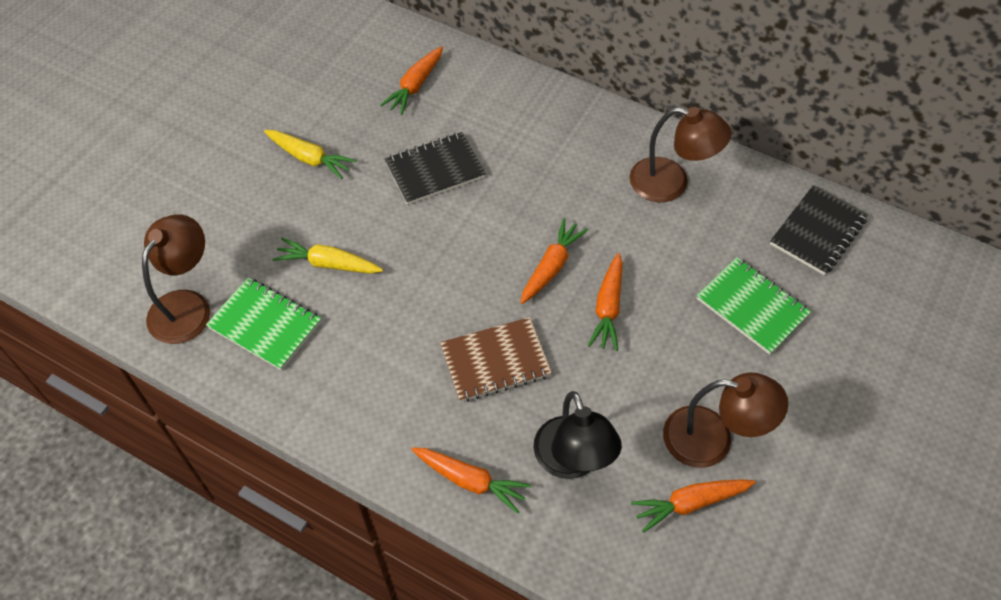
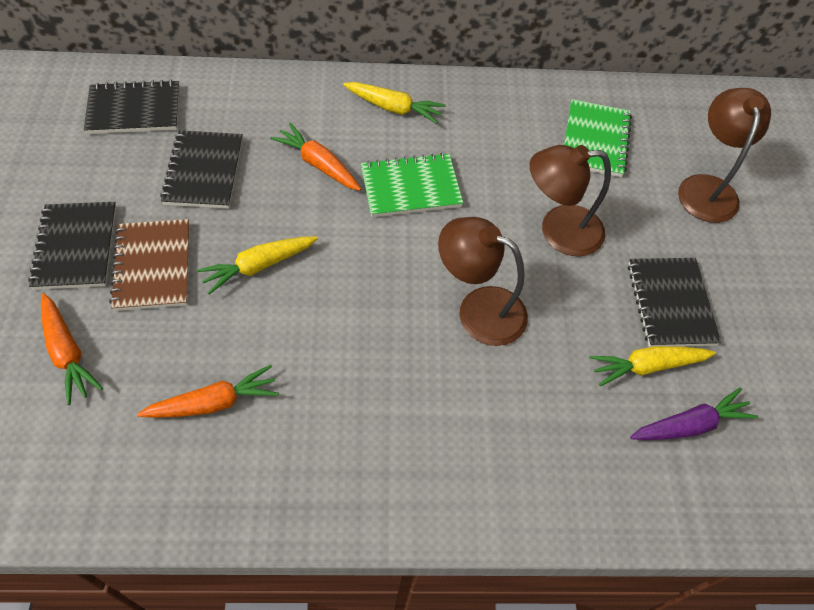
black lamp: [533,391,622,479] = 1 -> none = 0
black notebook: [385,132,486,205] [770,185,868,275] = 2 -> [28,202,116,290] [84,80,179,134] [160,130,243,209] [628,258,721,347] = 4
orange carrot: [380,46,443,115] [411,447,531,514] [520,218,588,304] [588,253,623,351] [631,479,756,533] = 5 -> [41,293,103,405] [137,365,279,418] [270,123,361,191] = 3
purple carrot: none = 0 -> [630,388,758,440] = 1
yellow carrot: [264,130,356,179] [273,238,383,274] = 2 -> [197,236,318,295] [343,82,446,124] [589,346,716,386] = 3

